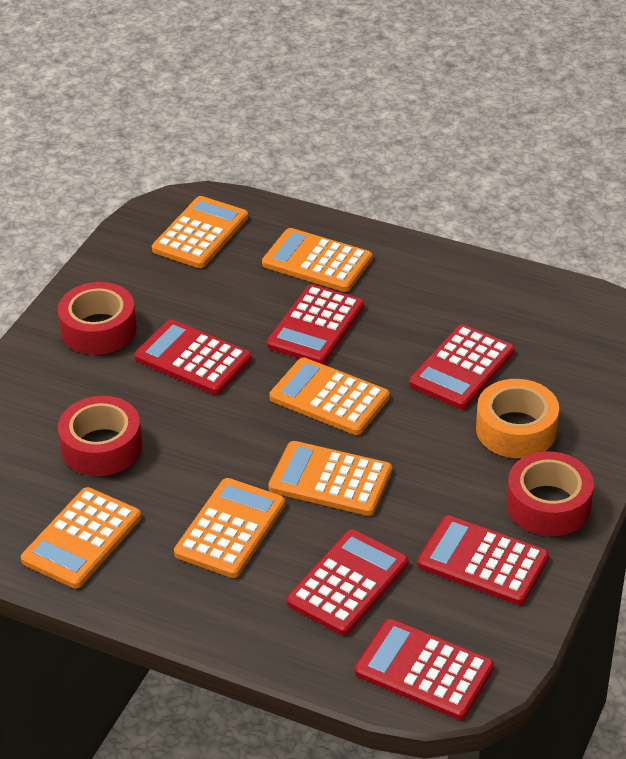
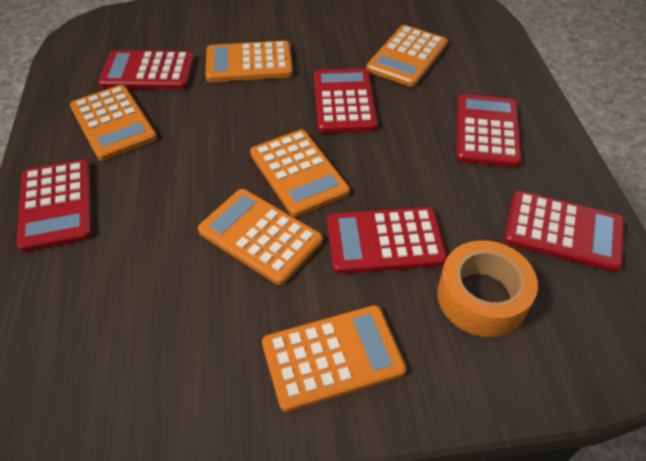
red tape: [58,282,137,355] [58,396,142,476] [507,451,594,536] = 3 -> none = 0

